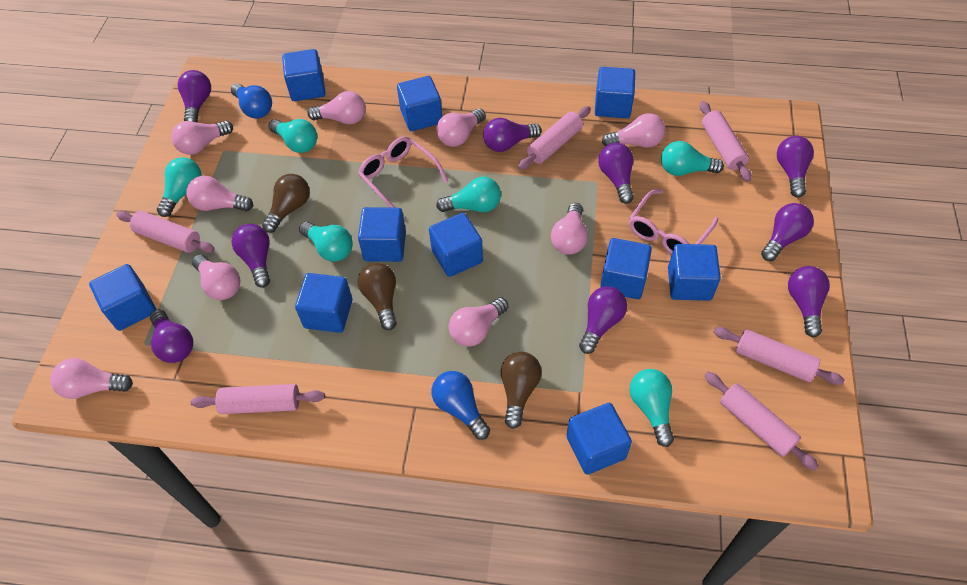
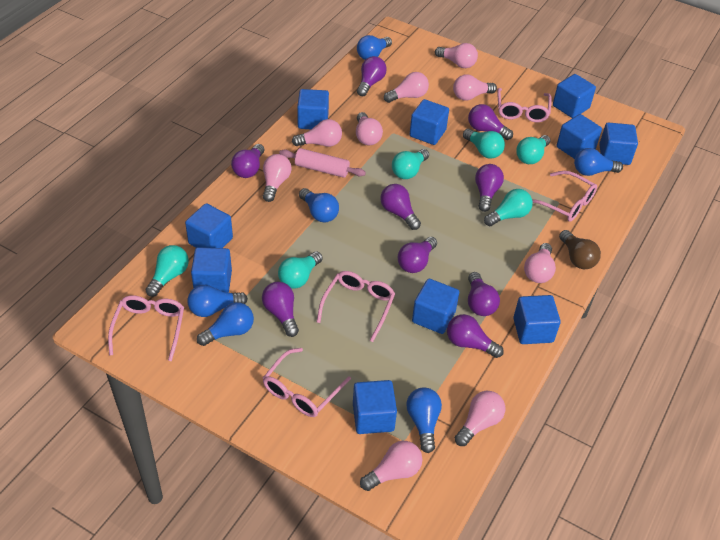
blue light bulb: [231,83,272,118] [431,371,490,440] = 2 -> [187,285,248,317] [197,302,254,346] [299,188,339,222] [357,35,392,60] [407,387,442,453] [574,148,623,176] = 6
brown light bulb: [262,174,310,233] [358,263,397,330] [501,352,542,429] = 3 -> [559,230,601,269] = 1
pink glasses: [358,136,448,208] [629,189,718,254] = 2 -> [108,296,184,361] [263,348,351,417] [317,271,395,342] [497,88,552,122] [532,171,597,222] = 5
pink rolling pin: [116,211,215,253] [191,384,325,414] [518,106,591,170] [700,101,752,182] [704,372,819,471] [713,327,844,385] = 6 -> [279,148,366,178] = 1

